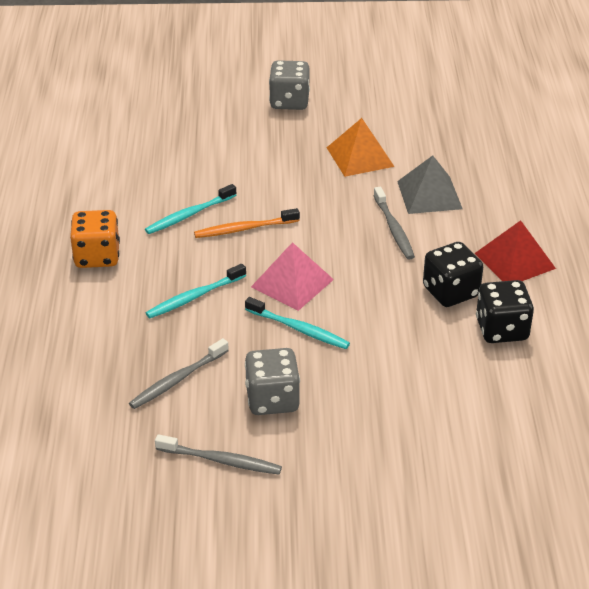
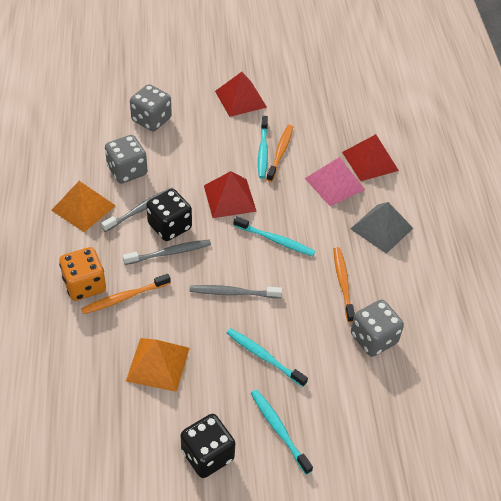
grey dice: [245,348,300,415] [269,60,310,110] = 2 -> [105,135,148,183] [130,84,172,131] [351,300,404,357] = 3
orange pyramid: [327,118,395,177] = 1 -> [51,181,116,232] [126,338,190,392] = 2
orange toothbrush: [194,208,300,238] = 1 -> [81,274,171,314] [266,125,293,182] [334,247,355,323] = 3
red pyramid: [474,220,556,281] = 1 -> [204,171,257,218] [215,72,267,117] [342,134,399,181] = 3
turquoise toothbrush: [145,184,236,234] [146,264,246,318] [245,297,350,349] = 3 -> [227,328,308,387] [234,216,315,256] [251,389,313,475] [258,116,268,179] = 4

